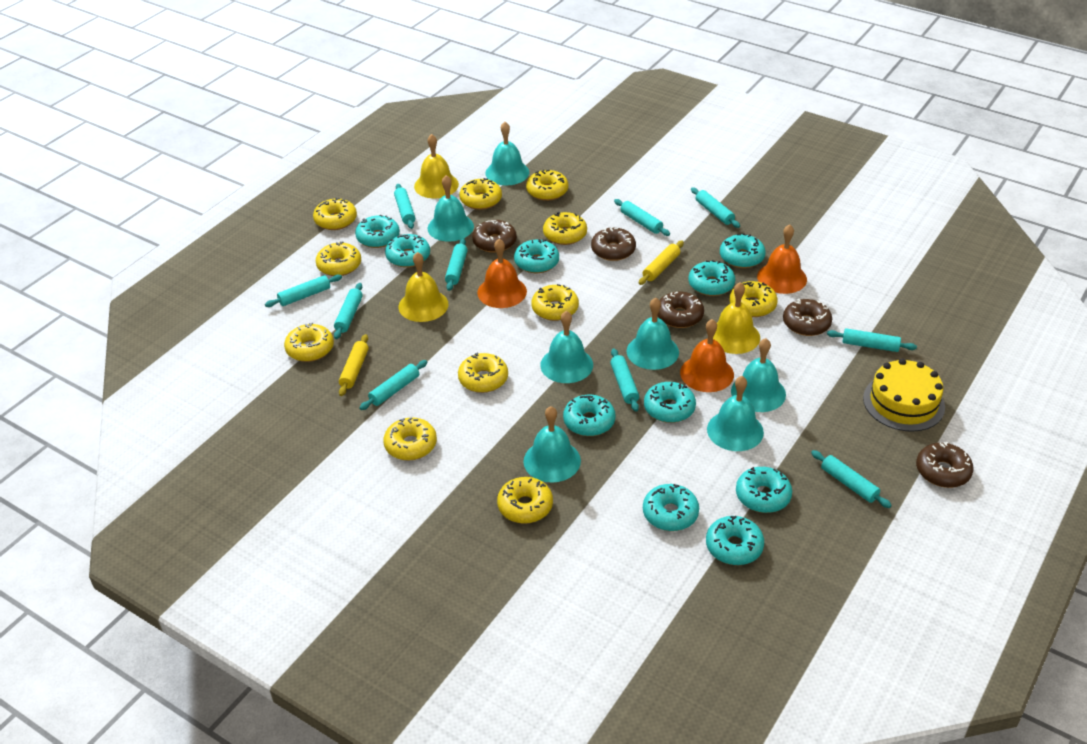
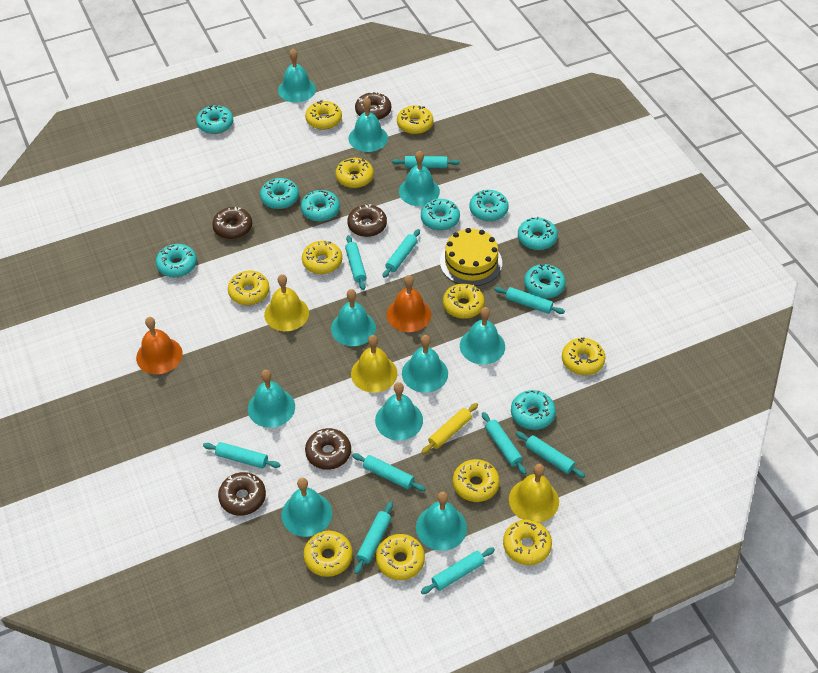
orange bell: [477,239,527,308] [680,319,734,392] [757,224,807,294] = 3 -> [136,317,183,374] [387,275,431,332] = 2
turquoise bell: [428,175,474,242] [485,122,529,185] [523,406,581,483] [540,311,593,383] [627,298,679,370] [707,376,764,451] [731,338,786,412] = 7 -> [248,370,295,428] [278,49,316,103] [281,478,332,537] [331,289,376,346] [349,97,388,152] [375,382,423,441] [399,151,440,206] [402,335,448,393] [416,491,467,551] [460,307,505,365] = 10
turquoise donut: [355,215,400,248] [385,234,430,268] [514,239,559,273] [563,395,616,436] [643,484,699,531] [644,382,696,423] [689,260,735,296] [706,516,764,565] [720,233,766,268] [736,467,792,513] = 10 -> [156,244,197,277] [196,105,233,134] [260,178,299,209] [301,190,340,222] [421,199,460,231] [469,190,509,221] [511,390,556,430] [518,217,558,250] [524,264,566,299] = 9
yellow rolling pin: [339,334,369,396] [639,241,684,285] = 2 -> [421,403,478,454] = 1

